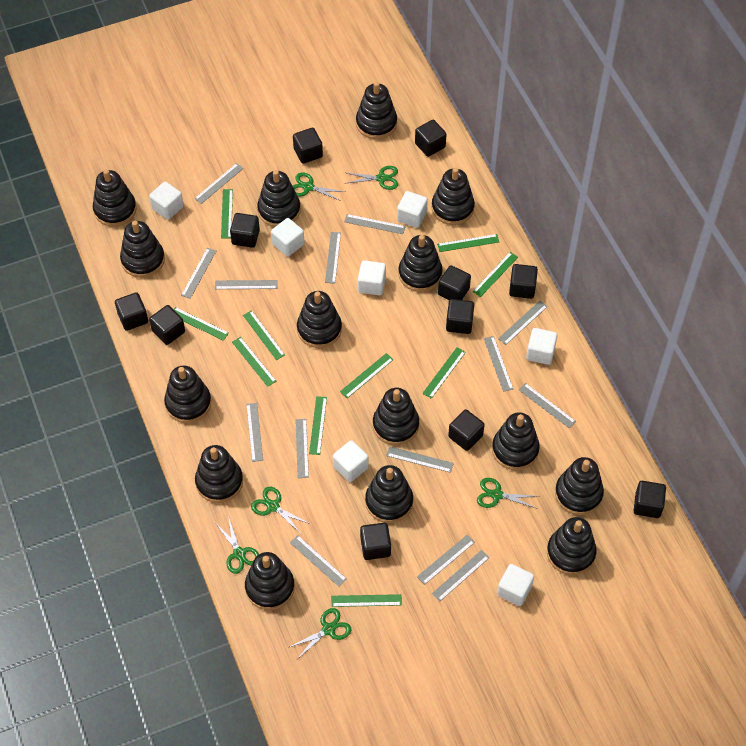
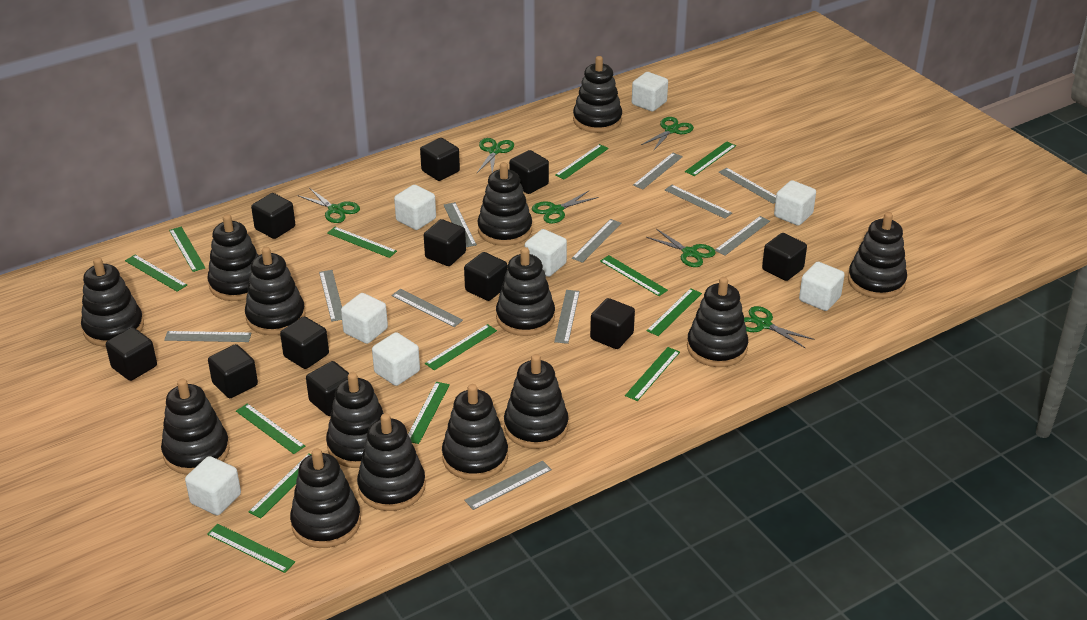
black stacking toy: [93,169,137,227] [120,221,165,278] [164,365,211,423] [195,445,243,503] [245,552,295,610] [257,170,301,227] [297,291,342,348] [356,82,397,139] [365,465,413,523] [373,388,419,445] [398,235,443,292] [432,168,475,225] [492,412,540,470] [547,517,597,575] [555,457,604,515] = 15 -> [81,257,144,347] [161,379,230,475] [207,214,259,301] [245,247,306,335] [290,448,361,548] [326,372,384,468] [357,413,426,511] [442,384,508,480] [477,162,532,246] [496,247,555,336] [504,354,569,449] [573,56,622,133] [687,277,748,367] [848,212,907,299] = 14
green ruler: [173,307,229,341] [221,189,233,239] [232,337,276,387] [243,310,285,360] [309,396,327,455] [331,594,402,607] [340,353,394,398] [422,347,466,399] [437,234,499,252] [473,252,518,297] = 10 -> [125,255,187,292] [169,227,205,272] [207,524,295,573] [236,403,306,454] [249,453,312,518] [327,227,397,258] [408,382,450,444] [425,324,497,370] [555,144,609,180] [600,255,668,296] [625,347,680,401] [647,288,702,336] [685,141,736,176] = 13
grey ruler: [181,248,216,299] [194,163,244,204] [215,280,278,289] [246,403,263,462] [290,535,347,587] [295,419,309,478] [325,232,341,283] [344,214,406,234] [386,446,454,473] [417,535,475,585] [432,550,489,602] [484,336,513,392] [498,301,548,345] [519,383,576,428] = 14 -> [164,331,251,342] [319,270,342,322] [391,289,463,327] [444,202,477,247] [464,460,552,510] [554,290,580,344] [572,219,621,263] [633,153,683,189] [665,185,732,219] [715,216,770,255] [719,168,776,204] = 11
white cube: [149,182,184,220] [271,218,305,257] [333,440,369,482] [358,260,386,295] [397,191,428,228] [497,564,534,606] [526,328,557,365] = 7 -> [185,456,241,515] [341,293,388,344] [372,332,420,386] [394,185,436,230] [525,229,567,277] [632,72,668,112] [774,180,816,226] [799,262,845,311] = 8

